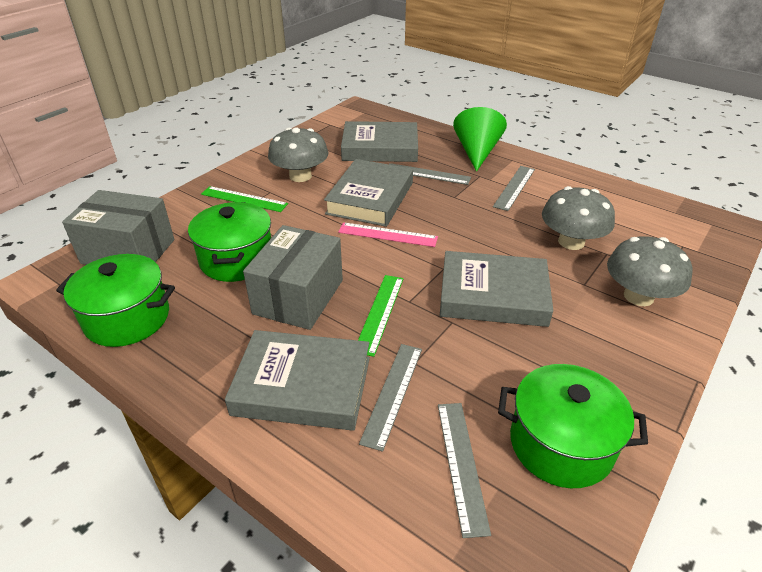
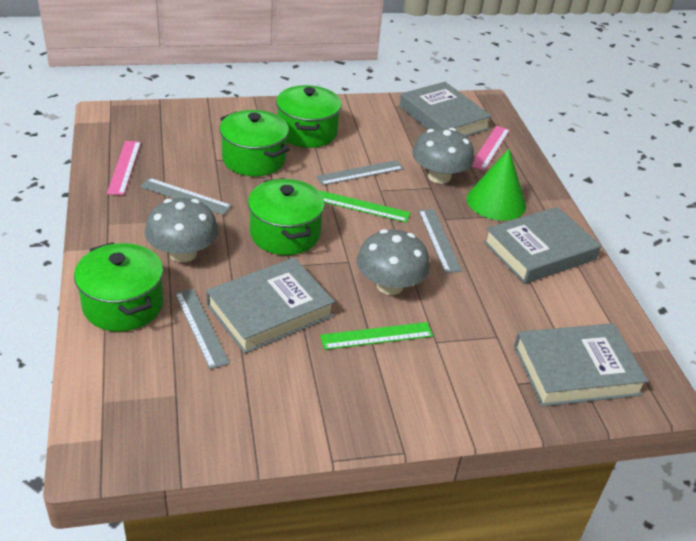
green pot: [56,254,175,347] [188,202,271,282] [498,364,648,488] = 3 -> [74,242,163,332] [219,110,290,176] [248,178,325,255] [276,85,342,148] = 4
grey box: [62,190,174,265] [243,225,343,330] = 2 -> none = 0
pink ruler: [338,222,438,247] = 1 -> [107,141,141,195] [471,126,510,171] = 2

